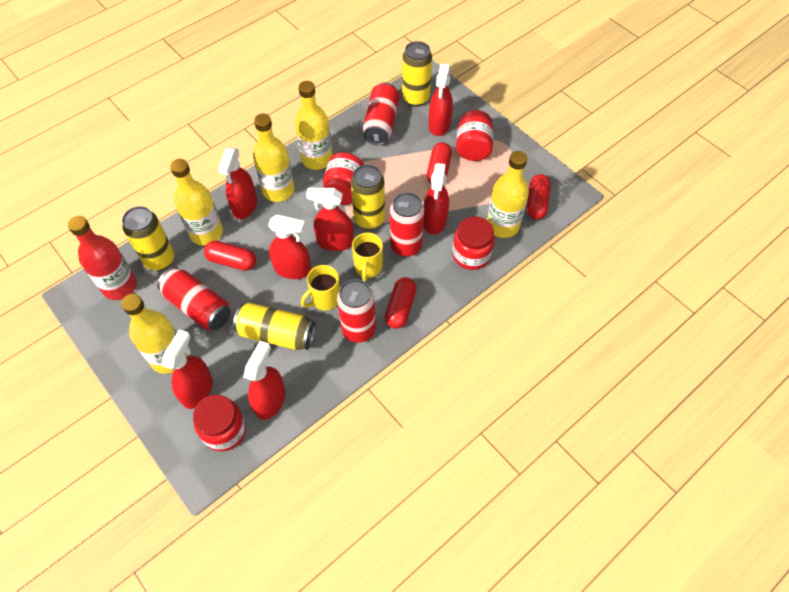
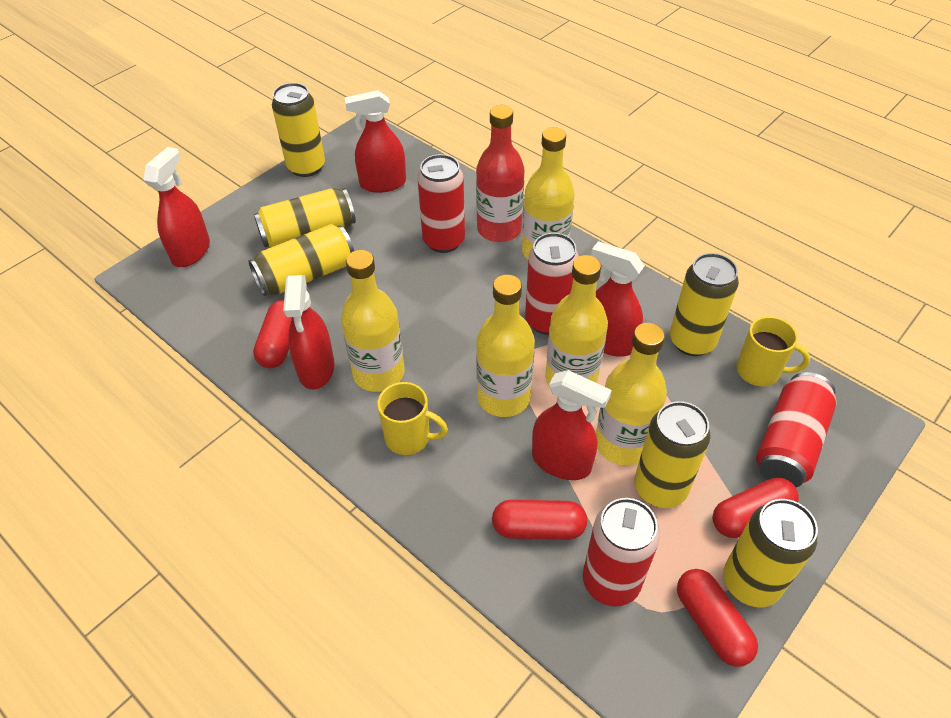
red jar: [193,395,246,451] [323,152,364,205] [452,216,495,270] [456,110,494,161] = 4 -> none = 0
red spray bottle: [162,330,213,409] [218,147,257,219] [243,341,285,420] [268,215,311,279] [306,188,354,251] [423,163,449,235] [429,64,453,136] = 7 -> [143,147,210,267] [283,275,334,390] [345,90,406,193] [532,370,612,480] [591,241,645,356] = 5
yellow can: [122,206,175,271] [233,302,316,350] [351,165,385,230] [402,41,432,107] = 4 -> [248,224,354,296] [254,188,356,247] [272,83,325,177] [634,401,711,508] [670,253,739,356] [723,499,818,607] = 6

